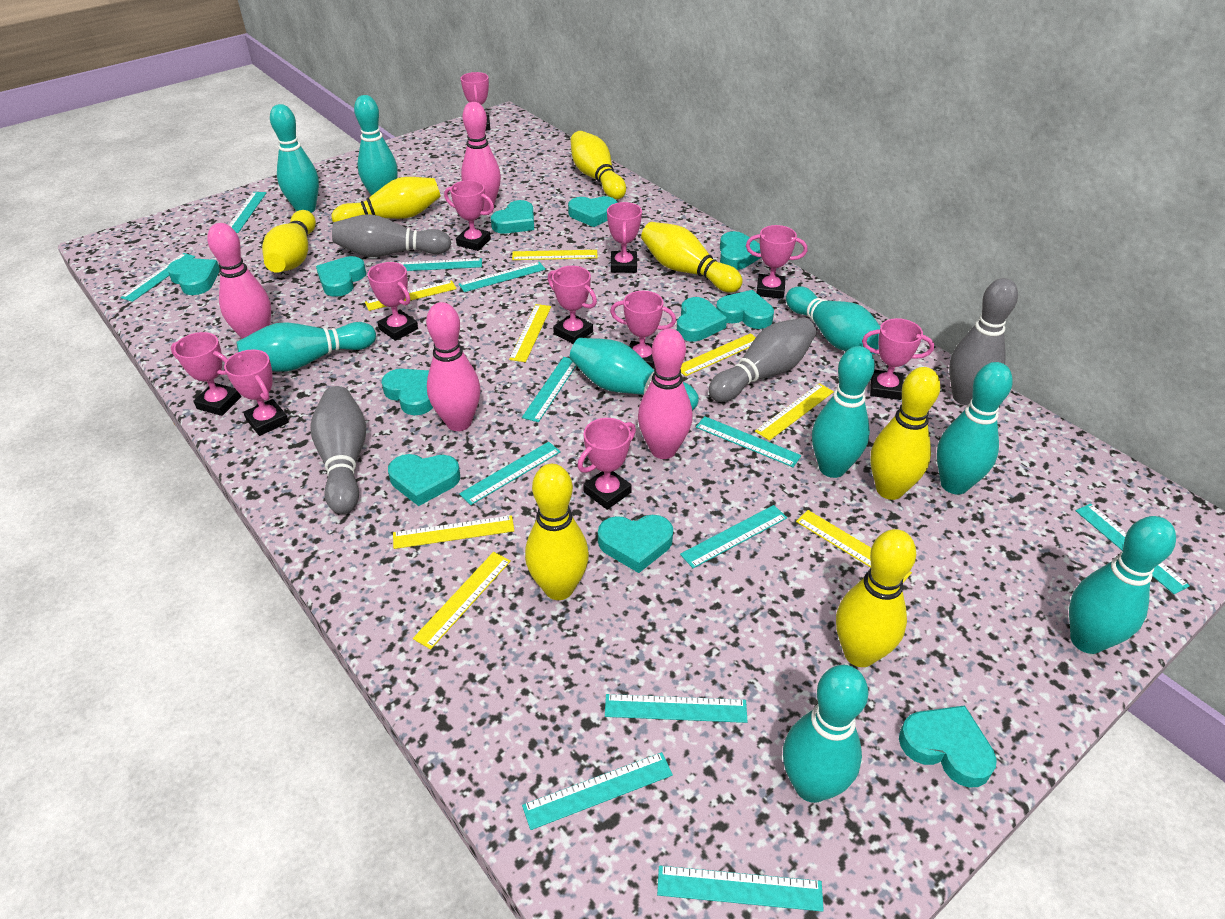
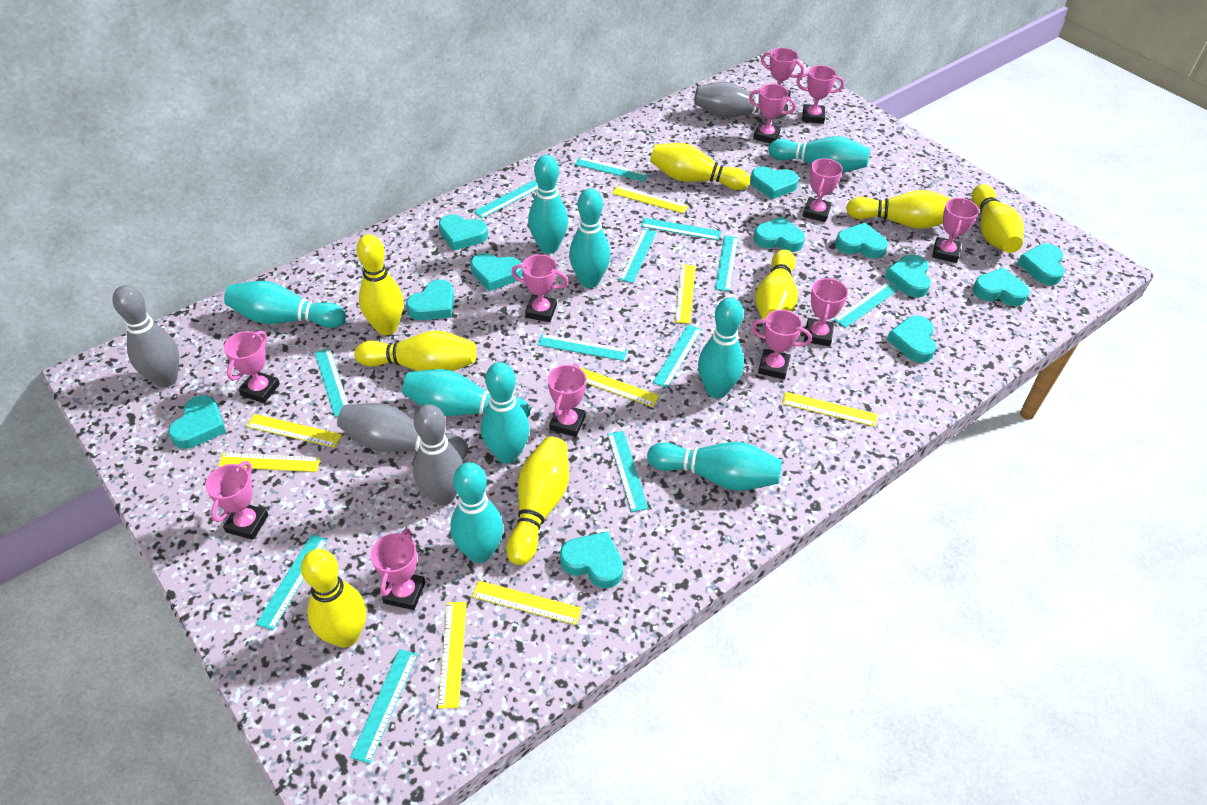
pink bowling pin: [207,223,271,339] [426,302,480,431] [461,102,501,211] [638,328,693,459] = 4 -> none = 0
pink trophy: [171,332,241,416] [224,349,289,436] [368,262,418,341] [444,180,494,251] [461,72,490,130] [548,266,597,344] [577,418,636,510] [607,202,642,273] [610,291,676,369] [746,225,807,299] [862,318,934,400] = 11 -> [205,461,268,540] [224,331,280,403] [371,528,425,610] [511,254,568,322] [548,363,586,437] [749,84,796,143] [751,310,812,379] [761,48,804,97] [796,65,844,124] [803,158,843,222] [804,277,848,346] [932,198,979,263] = 12
turquoise heart: [167,258,220,295] [316,256,366,297] [382,369,433,415] [388,454,460,506] [491,200,534,234] [568,196,618,227] [598,515,673,573] [677,297,727,341] [716,290,774,329] [720,231,762,270] [899,705,997,787] = 11 -> [168,395,226,449] [406,279,454,320] [439,214,488,251] [471,253,522,291] [560,531,623,588] [750,166,799,199] [754,216,805,252] [835,222,888,259] [885,255,931,298] [887,316,936,363] [972,268,1030,306] [1017,244,1064,285] = 12
yellow bowling pin: [262,210,316,273] [332,177,441,223] [525,464,589,600] [571,131,626,199] [641,222,743,293] [836,529,916,667] [870,367,940,500] = 7 -> [301,549,366,648] [354,330,476,371] [357,234,404,335] [506,436,569,565] [650,143,750,190] [755,249,798,319] [846,190,951,229] [972,184,1024,253] = 8

